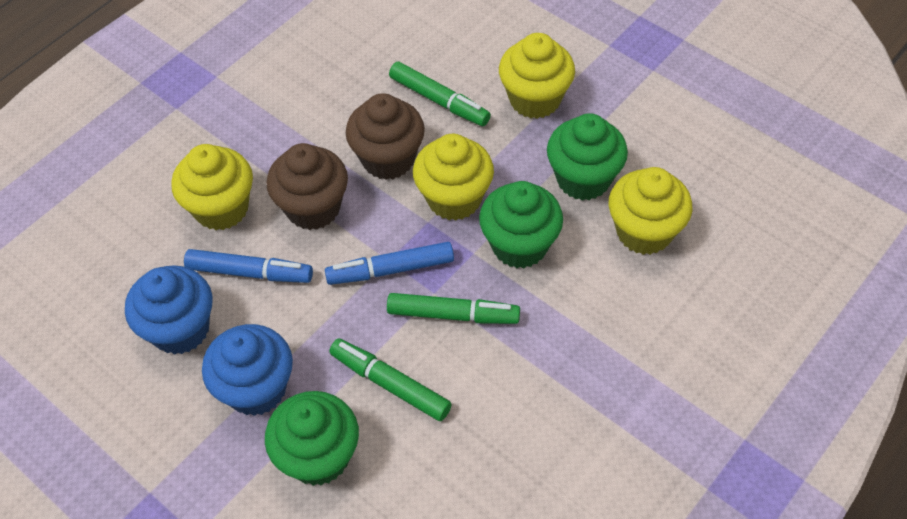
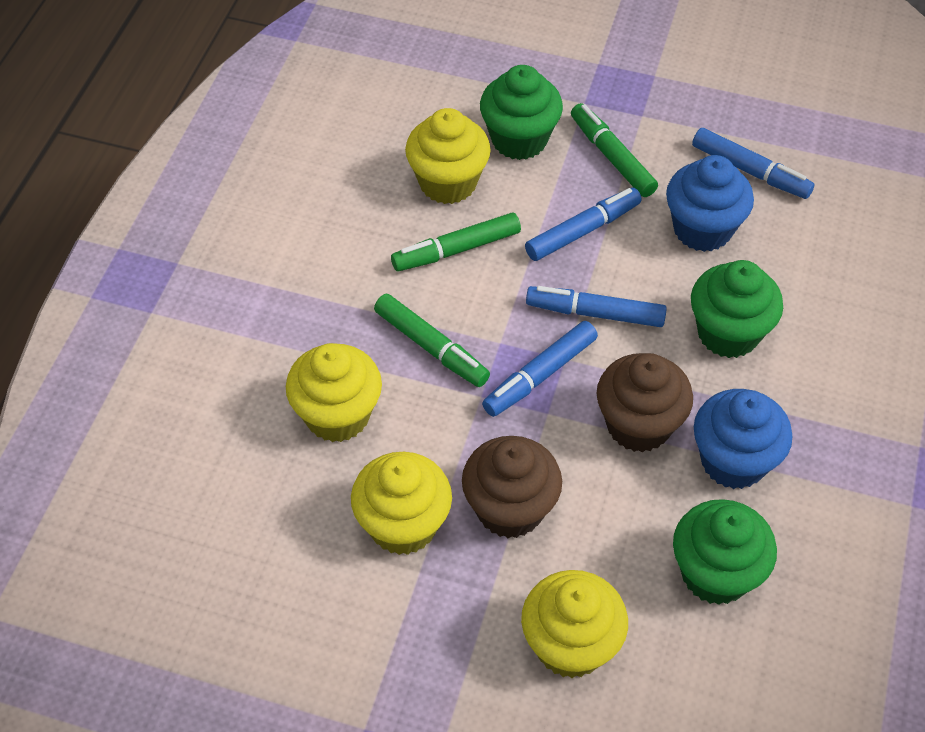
blue marker: [184,249,313,283] [325,242,454,285] = 2 -> [482,321,598,417] [525,188,642,261] [526,286,667,327] [692,128,815,199] = 4

